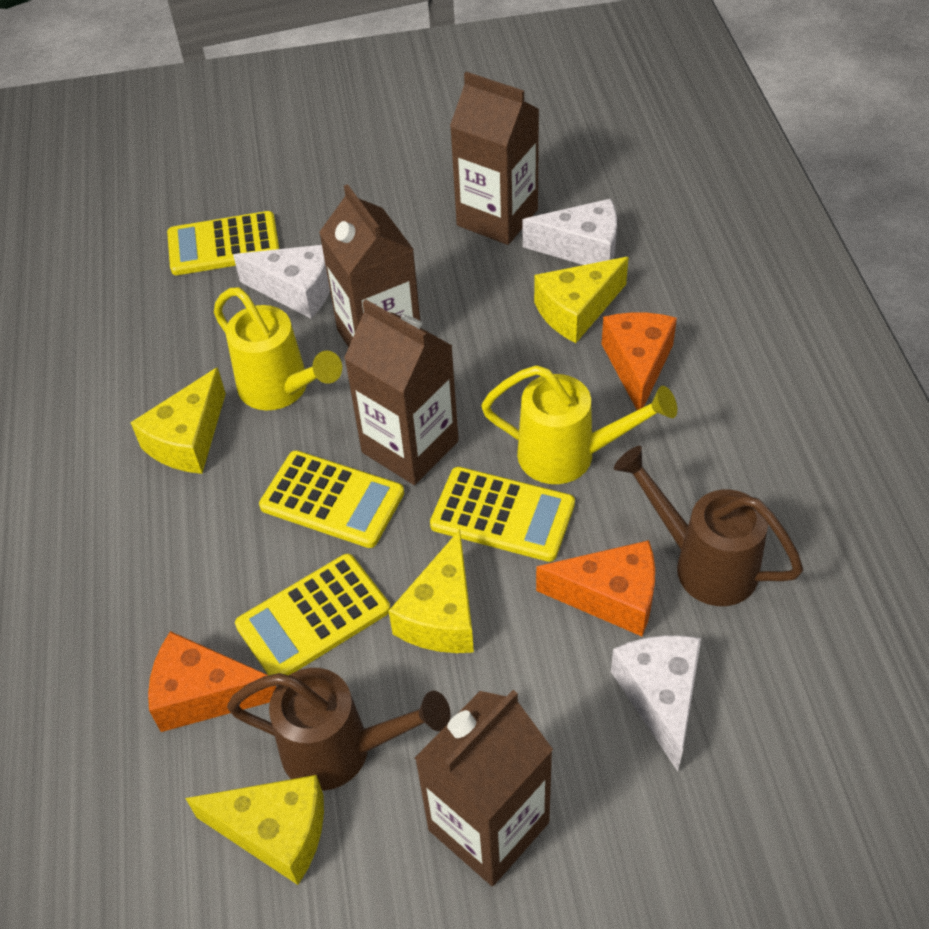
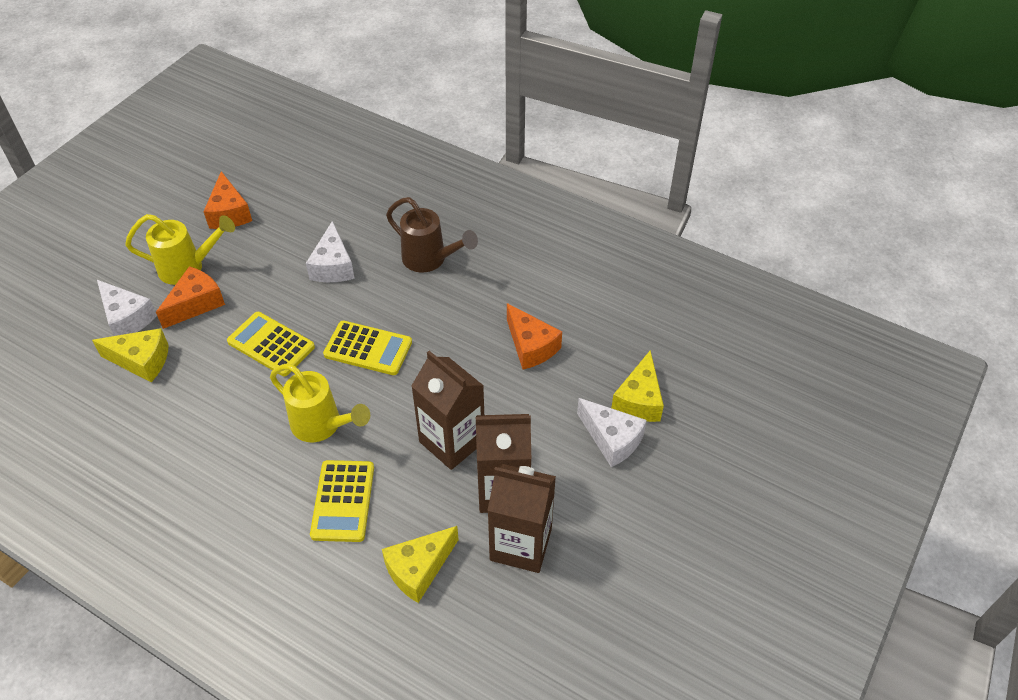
brown carton: [319,184,420,347] [344,299,459,485] [415,690,553,886] [450,72,539,245] = 4 -> [411,351,484,470] [476,414,531,513] [487,464,556,573] = 3
brown watering can: [227,668,451,791] [614,446,803,606] = 2 -> [386,197,478,272] = 1
yellow calculator: [167,211,279,275] [235,554,390,675] [259,451,404,548] [430,467,575,562] = 4 -> [227,312,315,376] [310,460,374,542] [323,321,412,375] = 3
yellow cheese: [130,367,226,474] [185,775,324,885] [389,529,474,653] [534,257,629,343] = 4 -> [92,328,169,382] [382,526,459,603] [611,350,664,422] = 3

